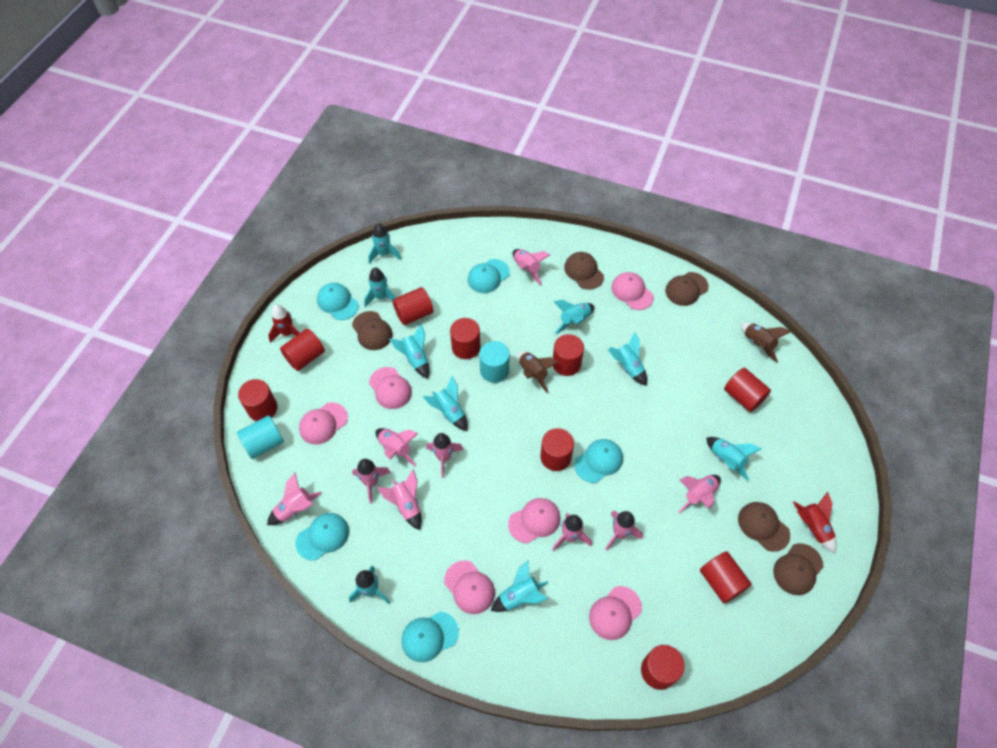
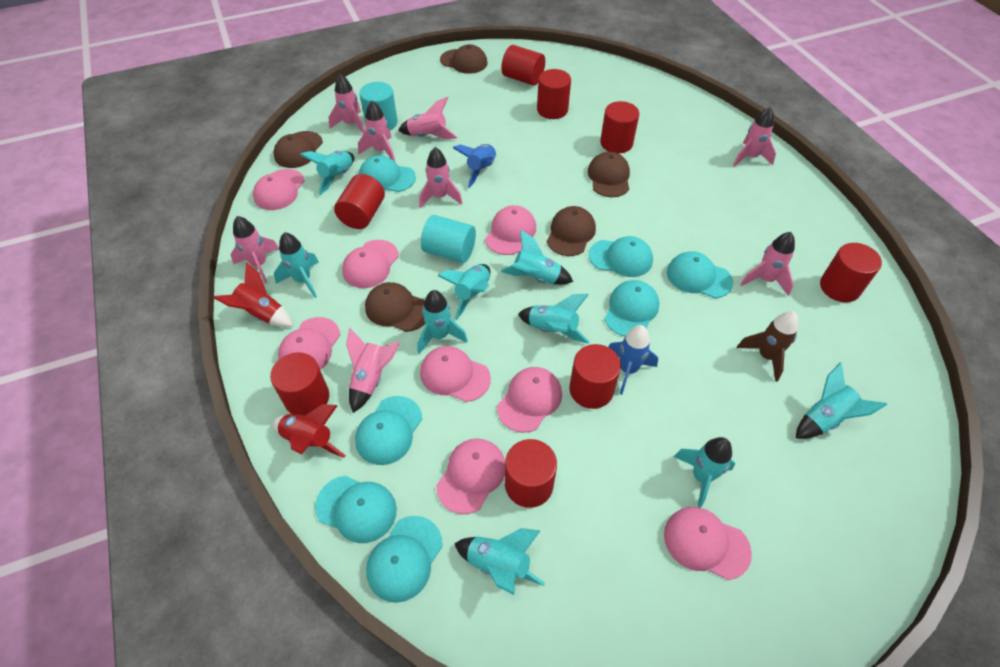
blue rocket: none = 0 -> [453,144,496,188] [609,325,658,395] = 2
brown rocket: [518,351,559,393] [741,323,792,362] = 2 -> [737,311,798,382] = 1
pink cap: [299,402,348,445] [369,367,412,409] [444,561,495,614] [508,498,561,543] [589,586,642,640] [611,272,654,310] = 6 -> [253,169,305,210] [278,317,340,370] [342,240,399,288] [420,346,491,402] [436,438,505,514] [485,205,536,255] [497,367,562,433] [664,507,752,580] = 8
pink rocket: [267,473,322,525] [352,459,391,504] [376,428,419,466] [377,469,422,530] [426,433,464,478] [513,249,550,285] [552,513,592,551] [605,510,643,550] [678,475,721,514] = 9 -> [231,216,279,284] [329,74,365,134] [346,328,400,413] [358,101,395,161] [398,97,457,139] [419,147,463,208] [733,107,776,167] [740,232,795,296] = 8
red cylinder: [238,379,277,421] [280,329,325,371] [393,287,433,325] [450,318,480,359] [540,428,574,471] [553,334,584,376] [641,645,685,690] [700,551,752,603] [724,368,771,412] = 9 -> [270,352,329,416] [334,174,385,229] [501,45,545,86] [505,439,557,508] [537,69,571,119] [569,344,621,409] [600,101,639,153] [820,243,882,302] = 8
turquoise cap: [295,513,349,561] [317,283,359,320] [401,612,459,662] [468,259,510,293] [574,439,623,483] = 5 -> [315,476,397,543] [355,396,422,465] [359,155,416,192] [366,516,443,603] [589,236,653,277] [605,280,659,337] [667,251,733,298] = 7

